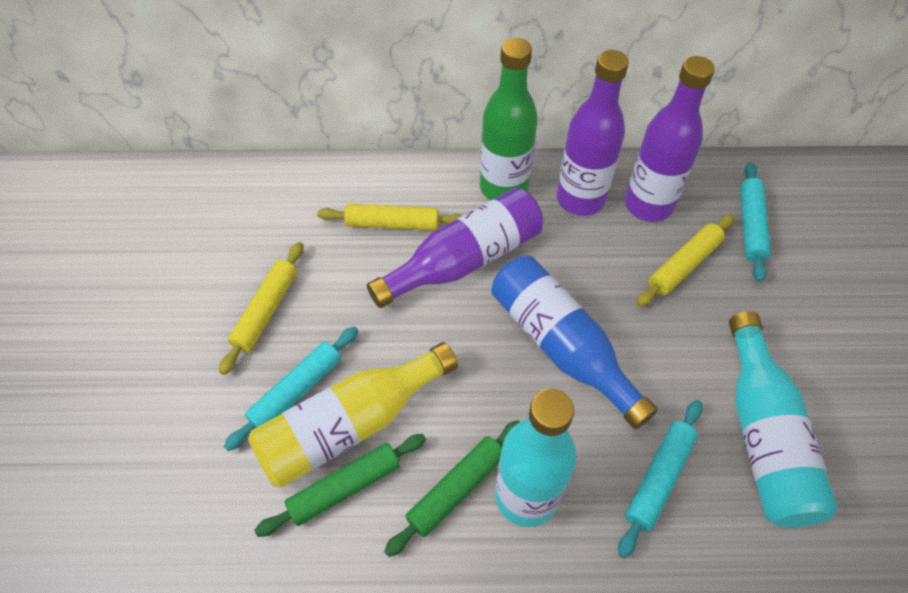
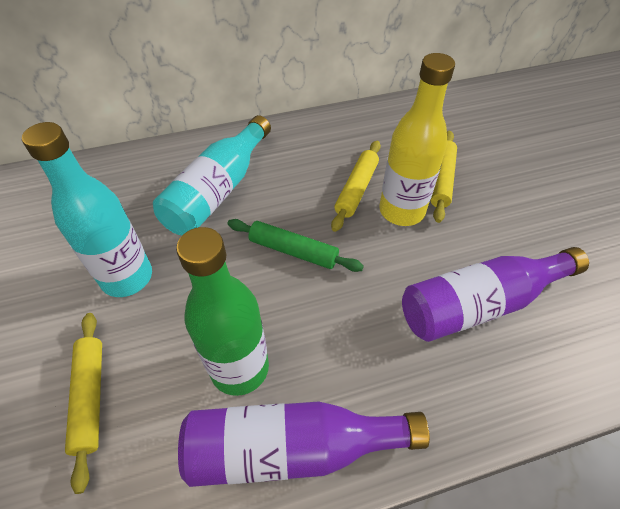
blue bottle: [491,256,658,429] = 1 -> none = 0
green rolling pin: [254,434,426,537] [384,420,520,557] = 2 -> [227,219,364,272] = 1
purple bottle: [367,188,543,308] [557,50,629,216] [625,56,715,222] = 3 -> [178,402,430,487] [402,247,589,342] = 2
turquoise rolling pin: [224,327,358,451] [618,400,703,558] [740,162,771,282] = 3 -> none = 0

